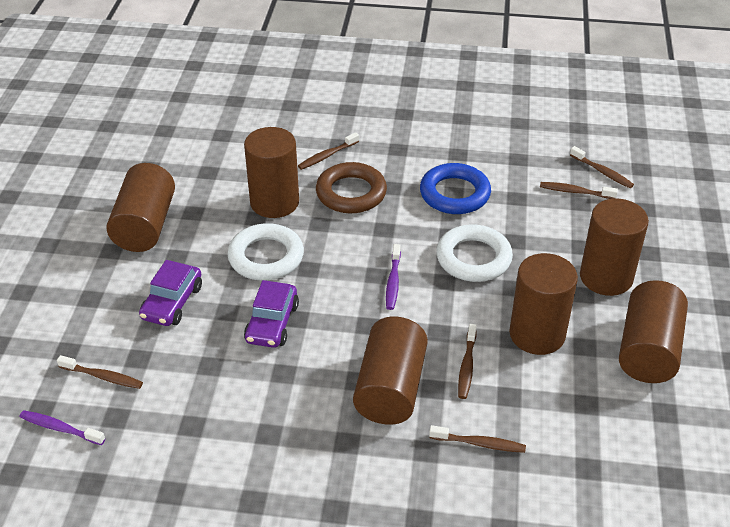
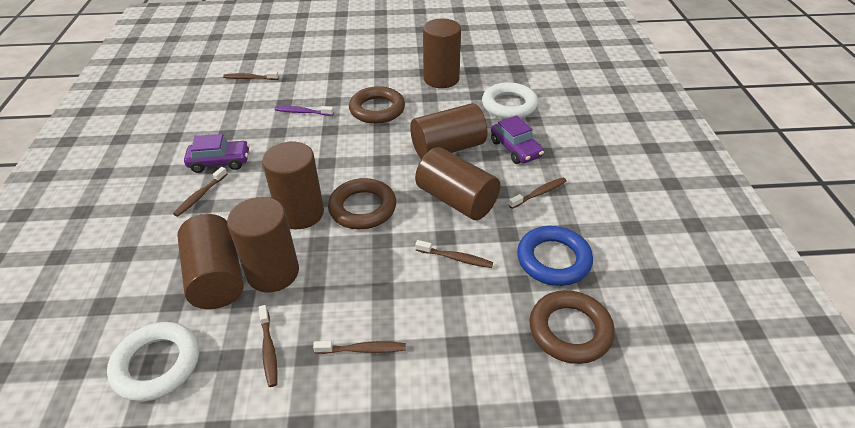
brown ring: [316,162,387,213] = 1 -> [328,178,396,229] [349,86,405,124] [530,290,615,364] = 3
purple toothbrush: [19,410,105,445] [386,244,401,310] = 2 -> [275,106,334,116] = 1

